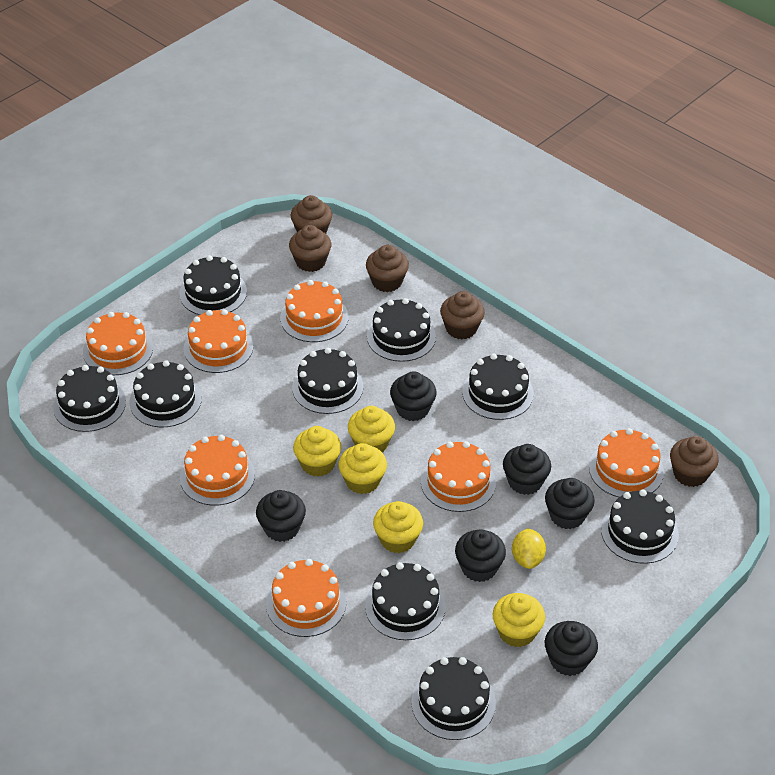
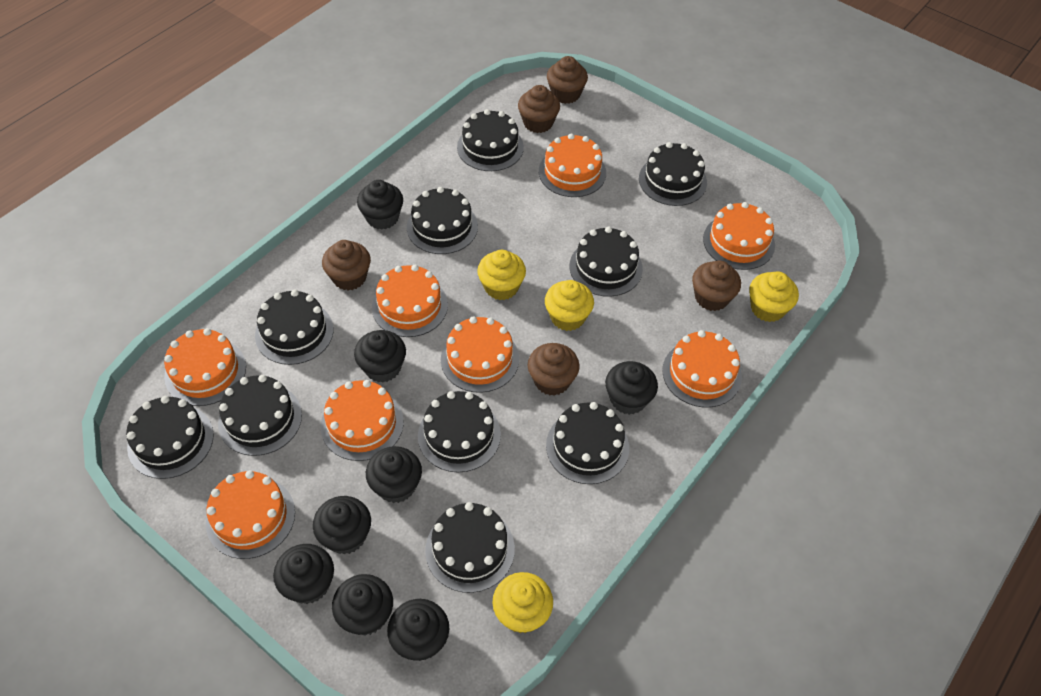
black cake: [53,365,126,432] [129,360,202,427] [179,255,247,315] [292,348,364,414] [365,562,446,640] [367,298,436,362] [411,657,496,740] [462,354,534,420] [601,490,679,564] = 9 -> [126,396,214,479] [218,375,302,456] [255,290,333,365] [407,187,478,254] [418,391,501,472] [425,502,515,593] [457,109,524,171] [546,402,629,484] [570,226,643,297] [639,142,707,206] = 10
black cupcake: [256,490,306,542] [390,371,437,421] [455,529,506,582] [503,444,551,495] [545,478,595,529] [545,621,598,676] = 6 -> [273,544,334,604] [313,496,371,555] [332,574,393,636] [354,330,406,383] [357,180,403,230] [366,446,422,503] [387,599,449,661] [605,361,658,415] = 8
orange cake: [83,312,153,375] [180,435,255,506] [184,309,253,373] [266,559,346,637] [280,280,349,342] [421,441,496,512] [589,428,664,497] = 7 -> [164,328,246,406] [206,470,295,559] [321,380,404,461] [372,265,448,337] [441,316,519,393] [539,134,606,197] [662,330,742,407] [703,202,775,270] = 8
yellow cupcake: [293,426,341,477] [339,443,387,494] [348,406,395,452] [373,501,423,553] [493,593,545,647] = 5 -> [477,250,526,300] [492,572,553,633] [545,280,594,331] [749,271,799,322] = 4
yellow lemon: [512,528,546,569] = 1 -> none = 0

